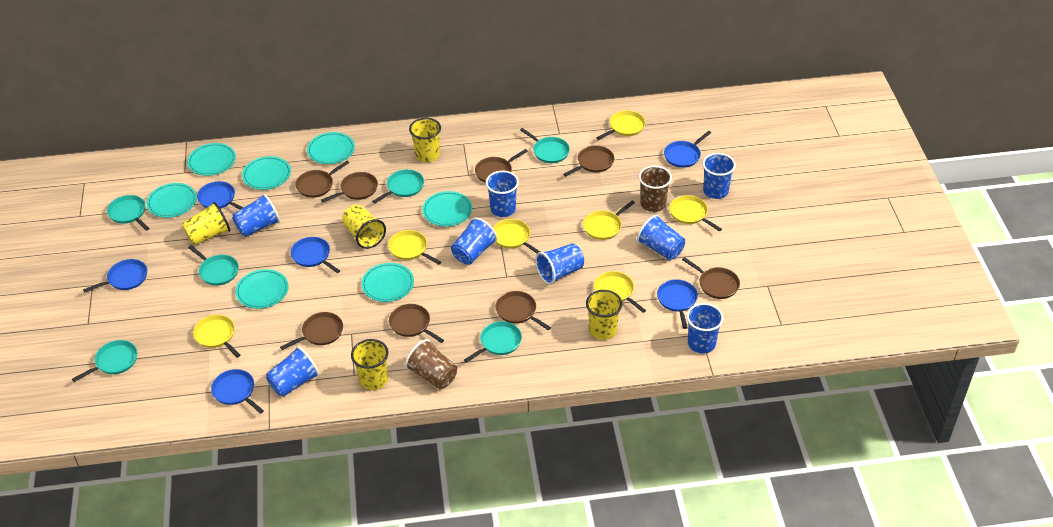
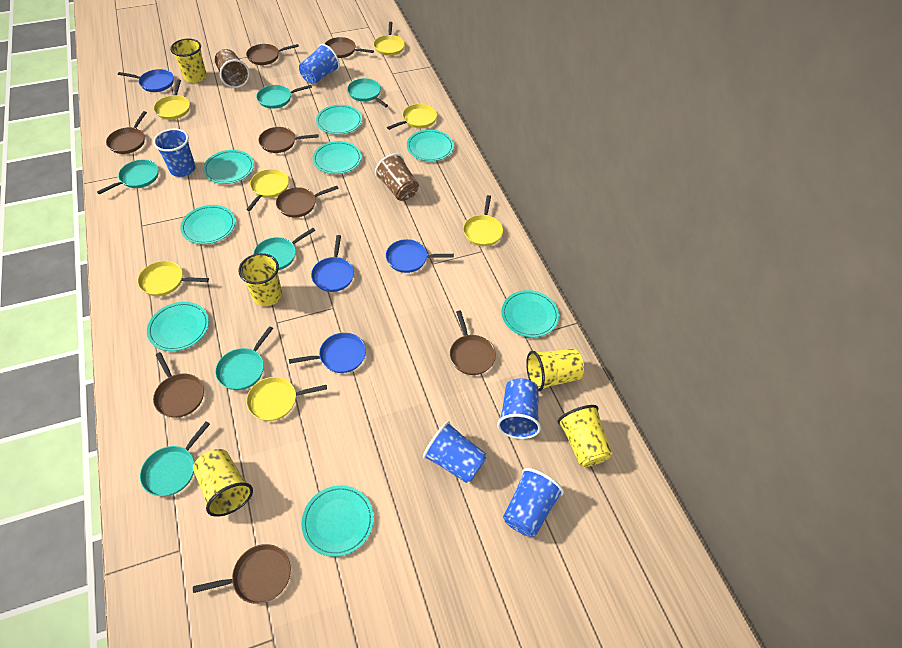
blue cup: [232,194,280,237] [266,346,319,397] [451,217,497,265] [486,171,519,217] [535,243,584,285] [637,215,685,260] [687,303,724,353] [702,153,736,199] = 8 -> [153,128,196,177] [299,44,340,84] [423,421,487,483] [497,378,541,439] [503,468,564,537] = 5
blue pan: [83,259,147,293] [197,181,243,209] [211,369,264,414] [291,237,340,273] [657,279,698,329] [664,131,711,168] = 6 -> [118,69,174,92] [289,333,366,373] [311,235,354,292] [386,239,454,273] = 4
turquoise plate: [146,183,197,218] [187,143,236,176] [235,269,289,309] [242,156,291,190] [307,132,355,164] [361,263,414,302] [422,191,472,227] = 7 -> [147,302,209,351] [180,205,235,244] [203,150,254,184] [301,485,374,557] [313,141,362,174] [316,105,362,135] [407,129,454,161] [501,290,559,337] = 8

